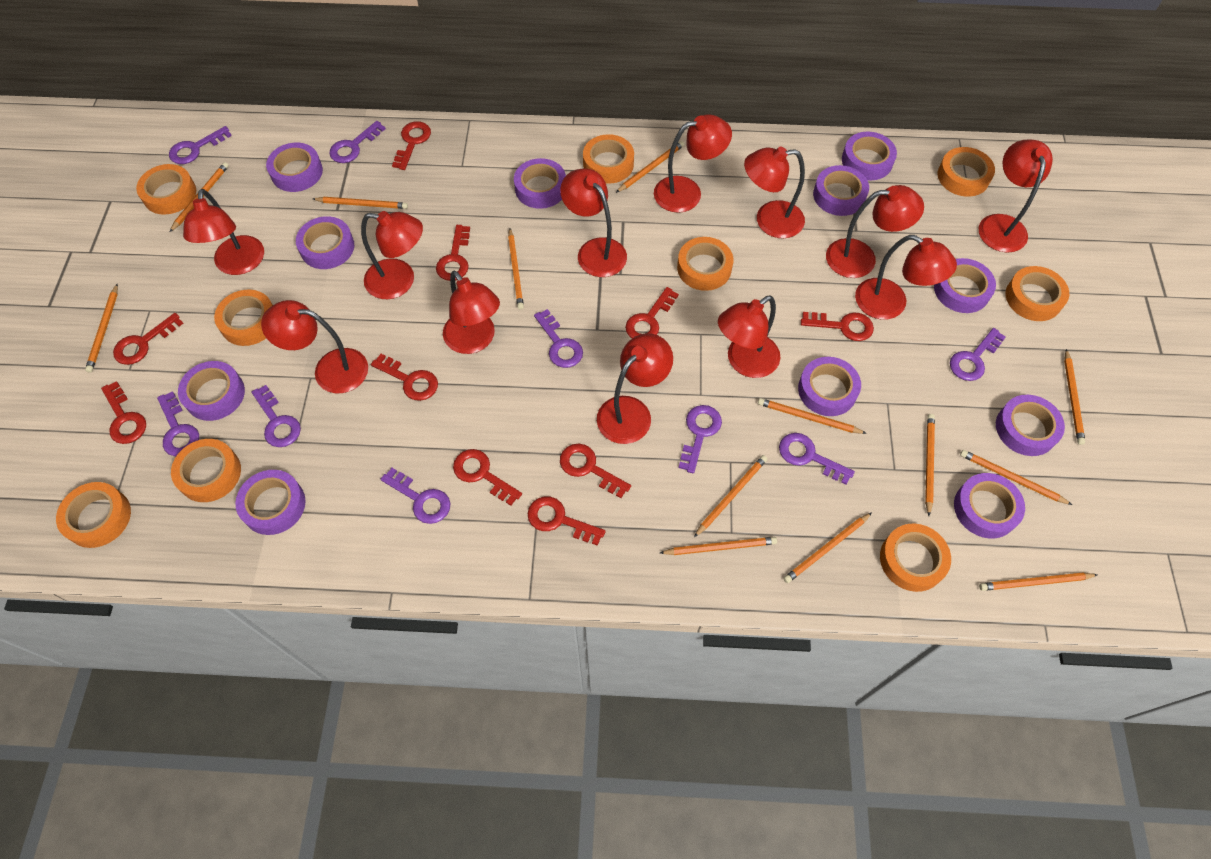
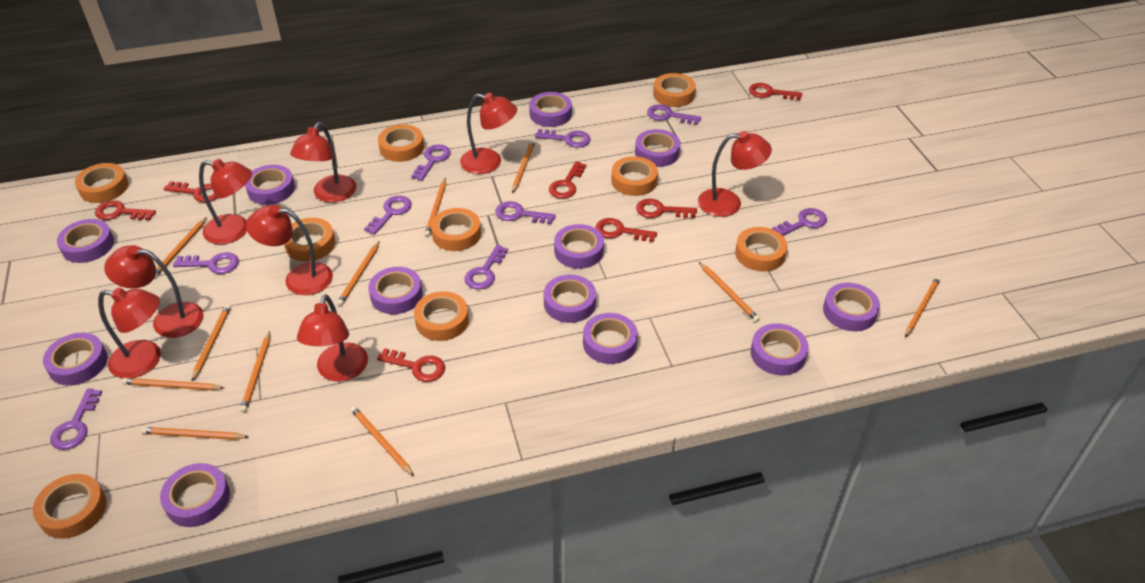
orange pencil: [85,284,118,372] [170,162,229,232] [313,197,408,209] [508,228,524,309] [616,141,684,193] [660,537,777,555] [694,455,767,537] [758,398,867,434] [783,512,872,583] [925,414,935,516] [960,450,1072,505] [979,572,1097,591] [1064,349,1085,445] = 13 -> [122,378,224,391] [141,427,248,440] [155,217,207,278] [192,304,231,381] [240,331,270,412] [337,241,380,306] [350,406,414,476] [425,178,446,237] [512,140,535,193] [699,262,760,322] [905,276,941,337] = 11
purple tape: [178,361,245,421] [235,470,306,535] [266,143,323,192] [296,216,354,269] [514,158,566,209] [798,357,861,416] [813,165,869,216] [842,132,897,180] [934,258,996,313] [954,473,1025,538] [996,395,1065,456] = 11 -> [43,333,108,385] [57,219,114,263] [160,463,230,527] [245,165,295,205] [368,267,423,314] [529,92,572,127] [544,275,596,323] [554,224,604,269] [583,313,638,364] [635,129,680,167] [751,323,809,375] [823,283,880,331] = 12
red key: [101,381,146,444] [113,313,183,365] [371,354,438,401] [392,121,431,170] [436,225,470,281] [453,449,522,506] [528,496,605,546] [560,444,631,498] [625,287,679,338] [801,312,874,341] = 10 -> [95,200,156,220] [164,181,217,203] [377,348,445,382] [549,161,586,199] [596,218,657,242] [636,199,697,218] [749,83,802,100] = 7
red lamp: [183,189,264,275] [261,300,368,393] [361,211,423,299] [443,270,500,354] [560,168,627,277] [597,333,673,444] [654,114,732,213] [718,295,780,378] [744,147,805,238] [826,185,924,278] [855,235,957,320] [979,140,1053,253] = 12 -> [98,287,161,378] [104,245,203,338] [199,159,252,244] [246,205,333,295] [290,122,357,203] [297,294,368,382] [460,93,517,174] [698,131,772,217] = 8

